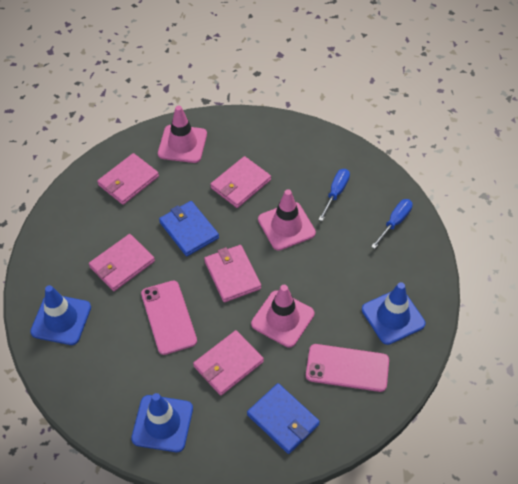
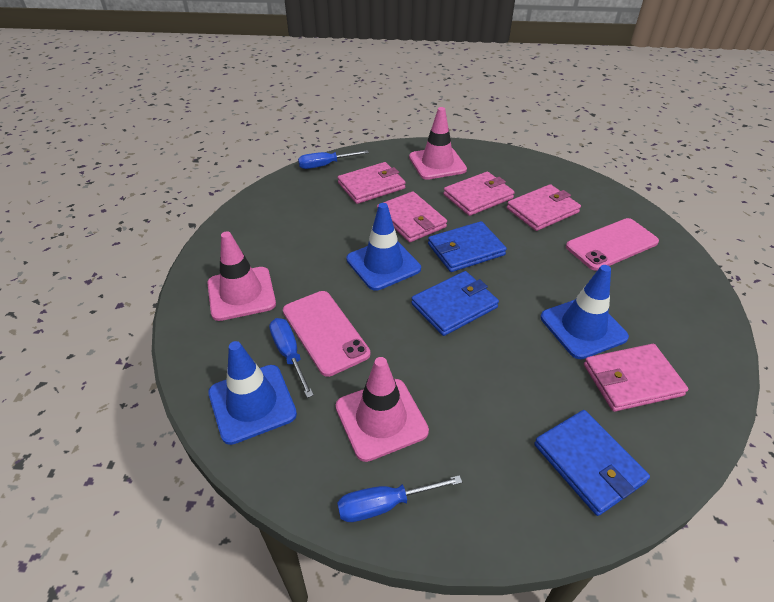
blue screwdriver: [318,169,350,221] [371,199,413,249] = 2 -> [269,318,314,398] [298,150,369,169] [337,475,462,522] = 3
blue wallet: [159,201,219,256] [247,383,320,454] = 2 -> [411,271,499,336] [428,221,507,272] [534,410,650,516] = 3

